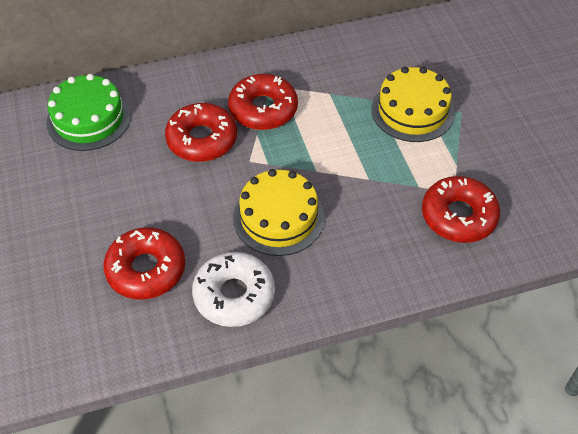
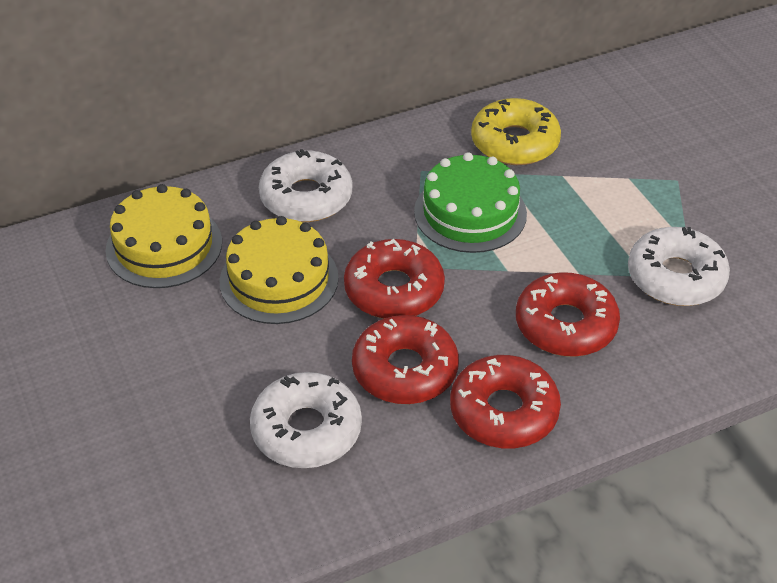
white donut: [192,252,275,327] = 1 -> [250,372,362,468] [259,149,352,222] [628,227,730,306] = 3
yellow donut: none = 0 -> [471,98,561,165] = 1

